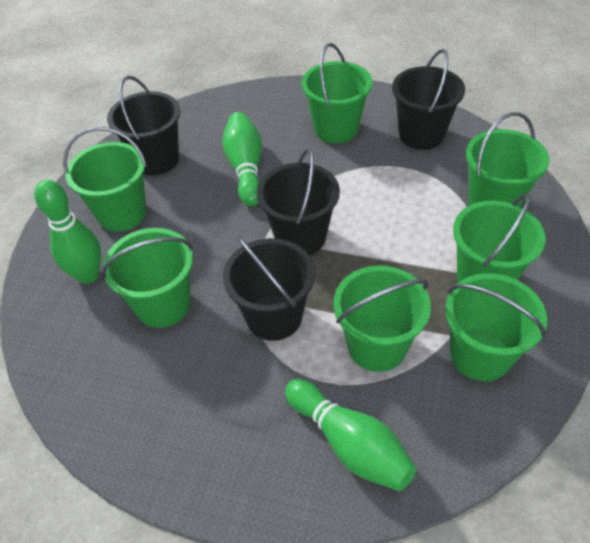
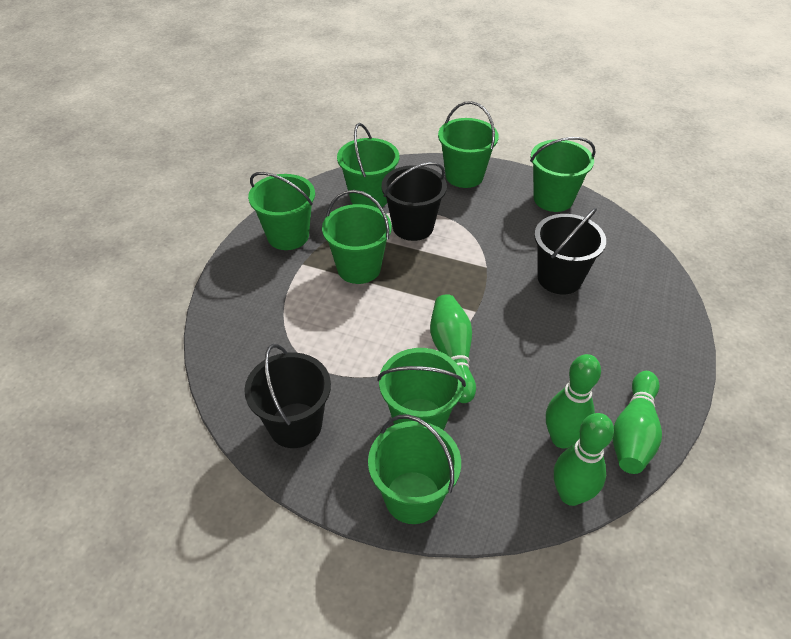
black bucket: [107,76,180,175] [223,236,315,341] [257,148,340,255] [392,49,465,150] = 4 -> [244,344,331,448] [382,162,447,241] [534,208,606,294] = 3
green bowling pin: [34,180,101,284] [223,112,262,206] [285,379,417,491] = 3 -> [430,294,476,403] [546,354,601,449] [554,413,614,506] [612,371,662,474] = 4

